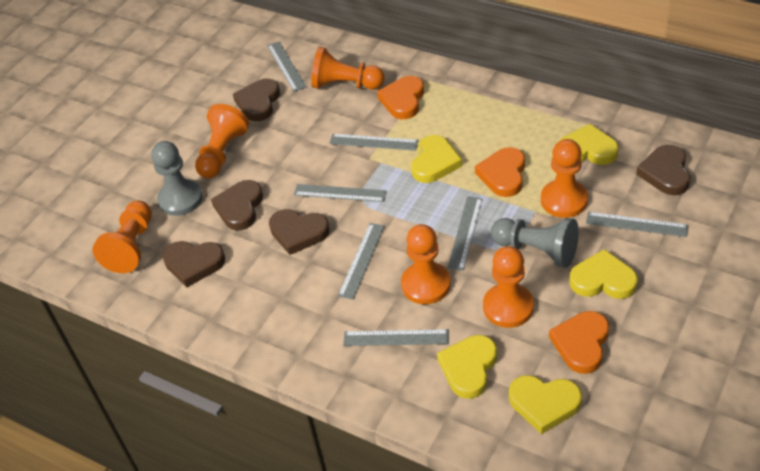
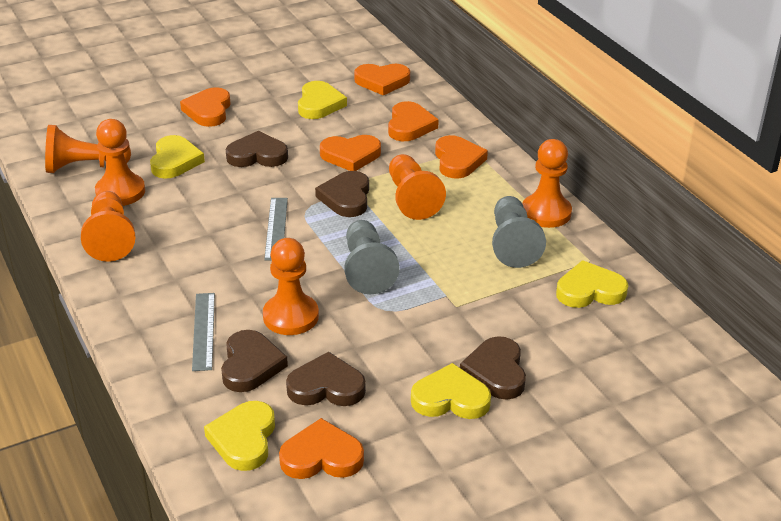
grey ruler: [267,41,306,92] [294,184,387,202] [329,134,419,151] [338,223,385,300] [343,329,449,346] [447,196,483,271] [586,212,688,237] = 7 -> [192,293,215,371] [264,198,288,260] = 2
orange heart: [377,76,424,119] [475,147,525,197] [549,311,609,374] = 3 -> [180,87,231,127] [279,418,364,479] [320,135,381,171] [354,64,410,95] [388,101,439,141] [435,135,488,179] = 6

